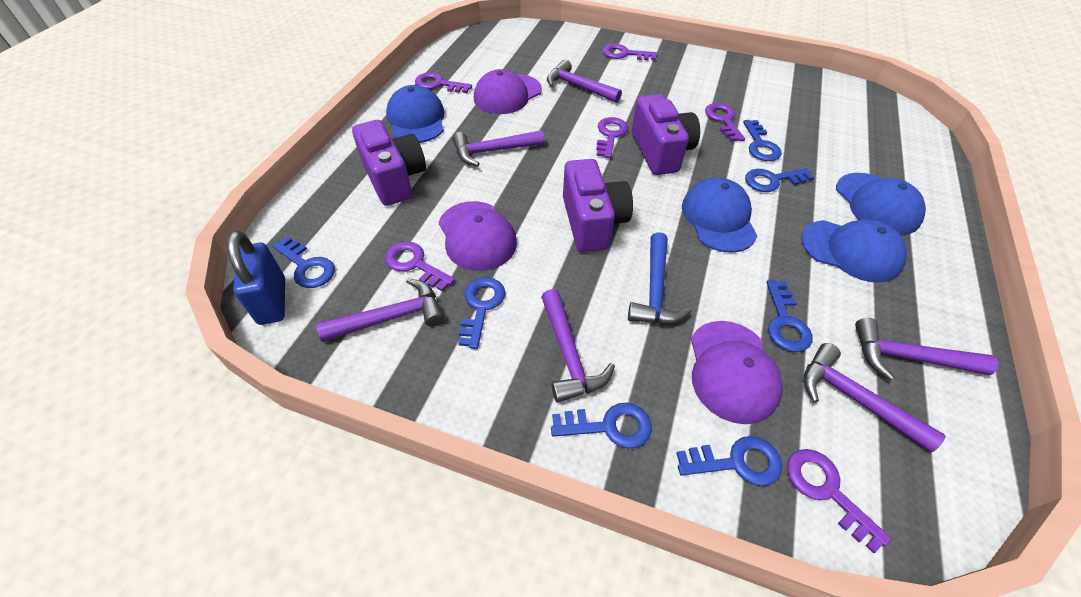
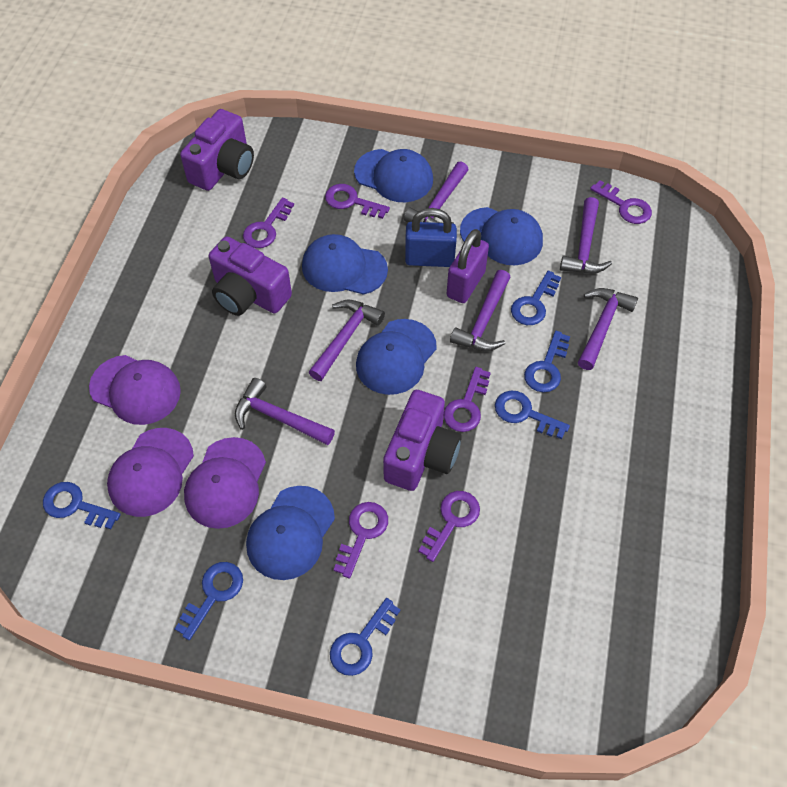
blue cap: [386,85,444,143] [682,178,757,253] [801,219,907,283] [836,173,926,236] = 4 -> [246,486,335,580] [302,234,388,295] [354,149,433,202] [356,319,437,395] [460,207,543,265] = 5
blue hammer: [628,232,692,324] = 1 -> none = 0
blue key: [272,236,335,288] [458,277,506,349] [551,403,652,448] [676,436,782,486] [743,120,782,161] [745,168,814,192] [767,280,813,352] = 7 -> [43,482,121,529] [175,562,243,640] [330,598,401,676] [495,391,570,439] [511,270,561,325] [524,331,570,392] = 6
purple padlock: none = 0 -> [446,229,489,303] = 1

